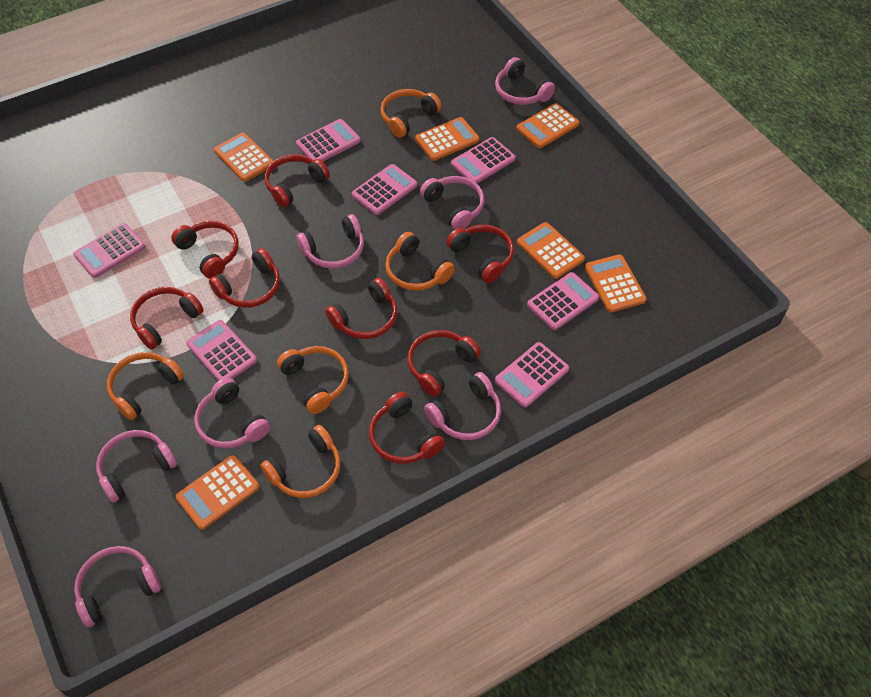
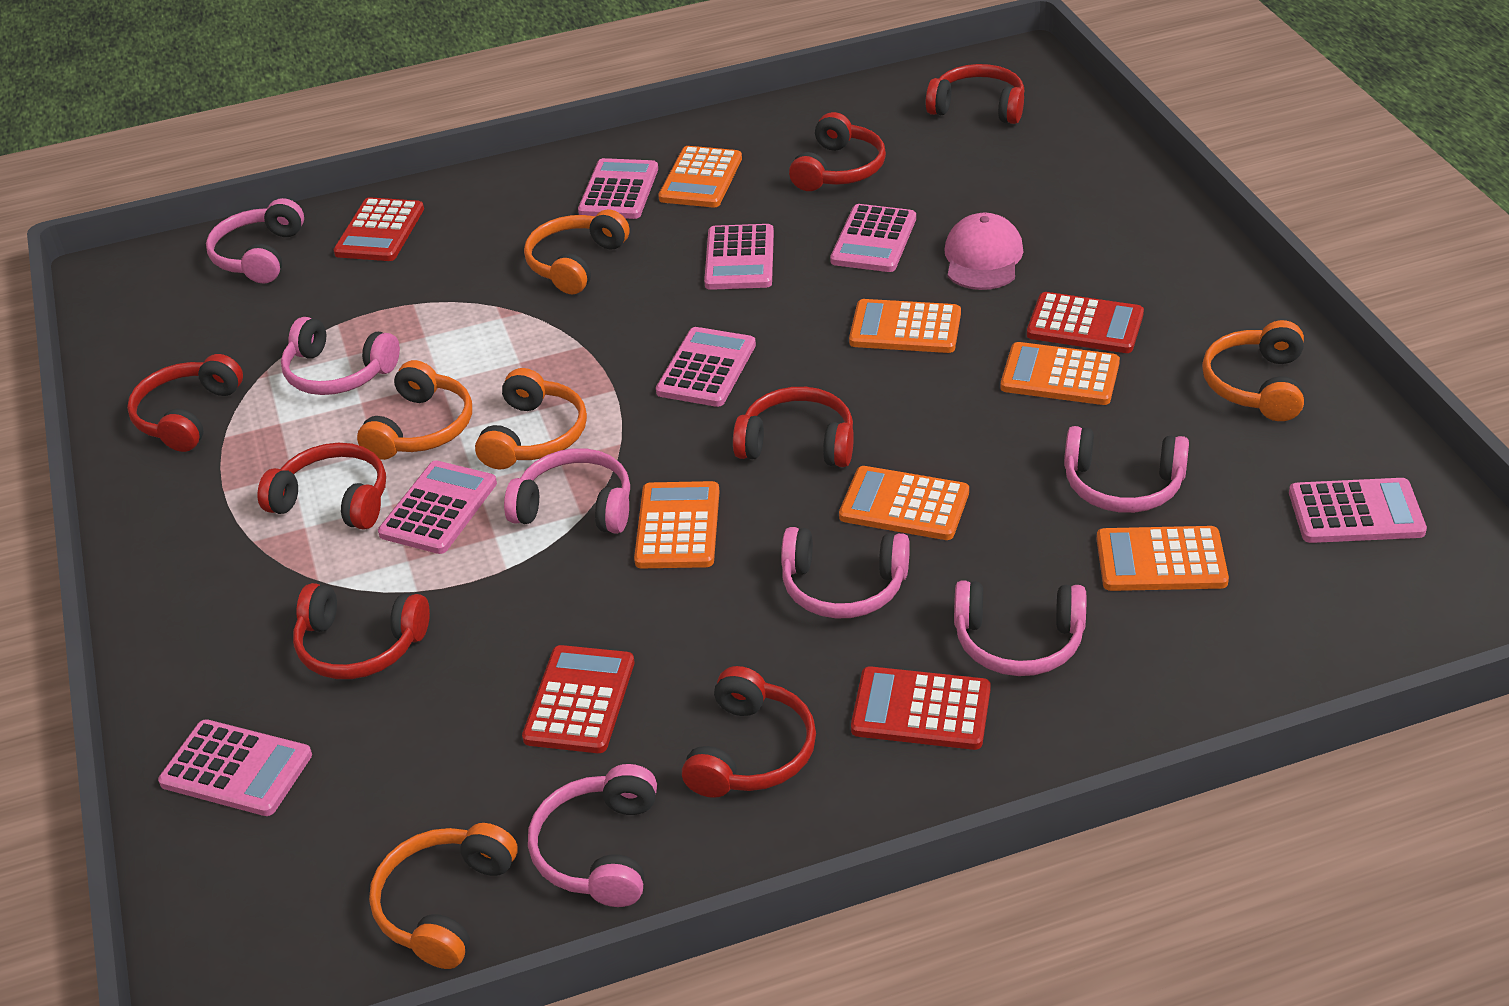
pink cap: none = 0 -> [944,213,1023,290] = 1
red calculator: none = 0 -> [333,197,424,261] [522,645,634,753] [851,666,991,750] [1027,292,1144,353] = 4
red headphones: [130,287,204,350] [171,221,239,279] [209,248,280,308] [265,154,330,207] [325,278,397,339] [369,392,445,464] [407,330,481,396] [446,225,514,283] = 8 -> [127,354,243,452] [257,443,386,530] [293,583,430,679] [682,666,816,798] [733,387,854,467] [789,112,886,191] [926,64,1025,124] = 7

